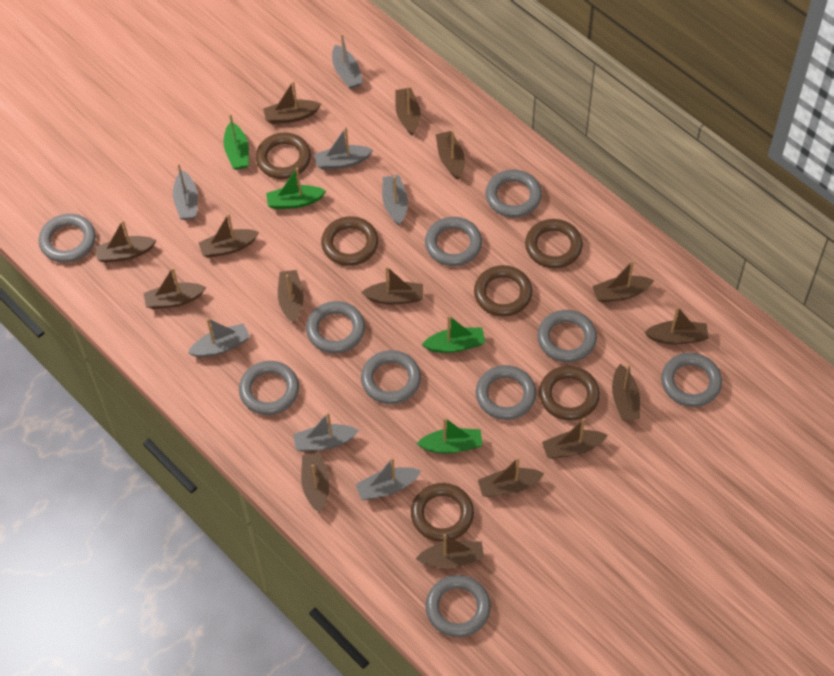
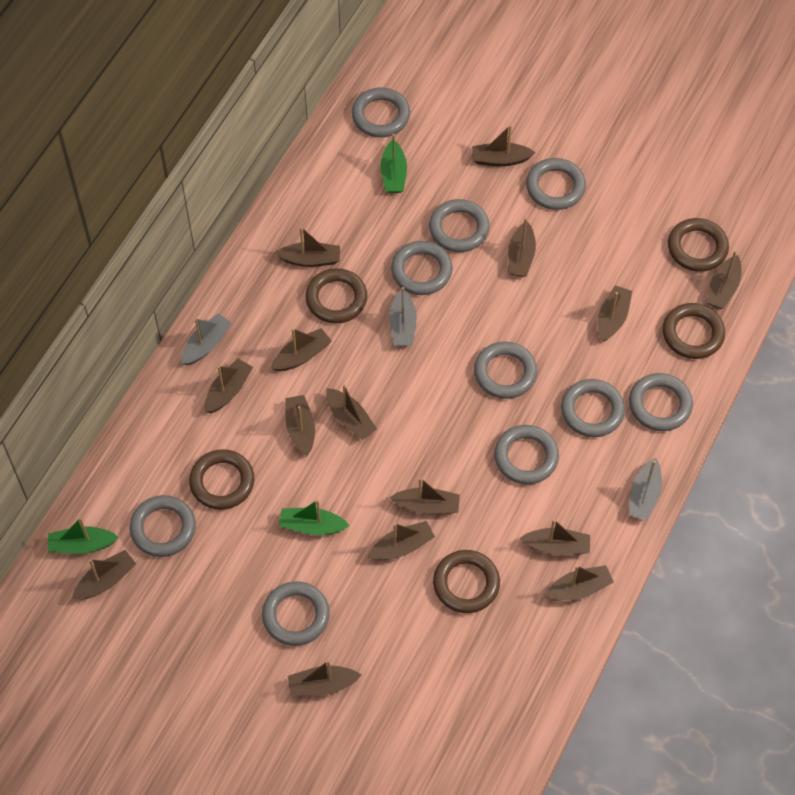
brown ring: [256,133,311,179] [321,216,378,266] [411,483,474,542] [474,265,532,317] [525,219,583,268] [539,366,600,421] = 6 -> [189,449,255,510] [305,268,367,323] [433,550,500,613] [663,303,725,359] [668,218,729,272] = 5
green boat: [223,113,249,170] [266,168,326,209] [416,418,483,454] [421,315,485,353] = 4 -> [48,517,119,554] [279,500,350,535] [381,134,407,193] = 3
grey boat: [173,164,198,220] [188,318,250,357] [293,412,359,451] [314,127,373,170] [332,34,363,89] [356,457,421,500] [382,175,408,225] = 7 -> [181,313,232,365] [389,287,417,346] [629,458,662,520] = 3

